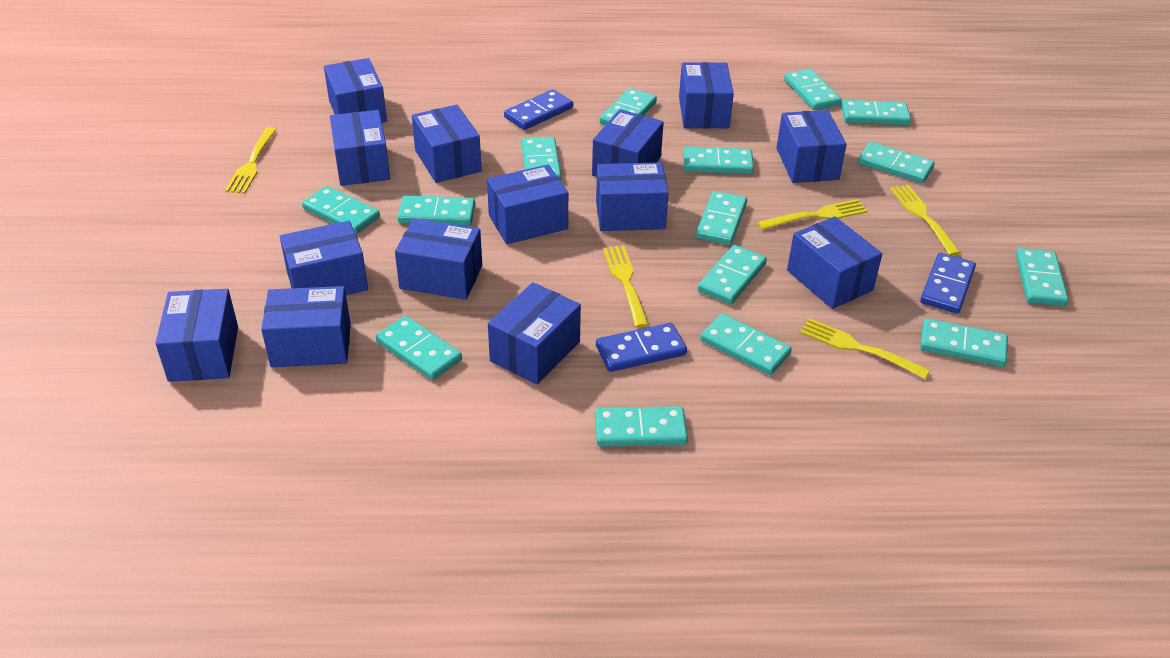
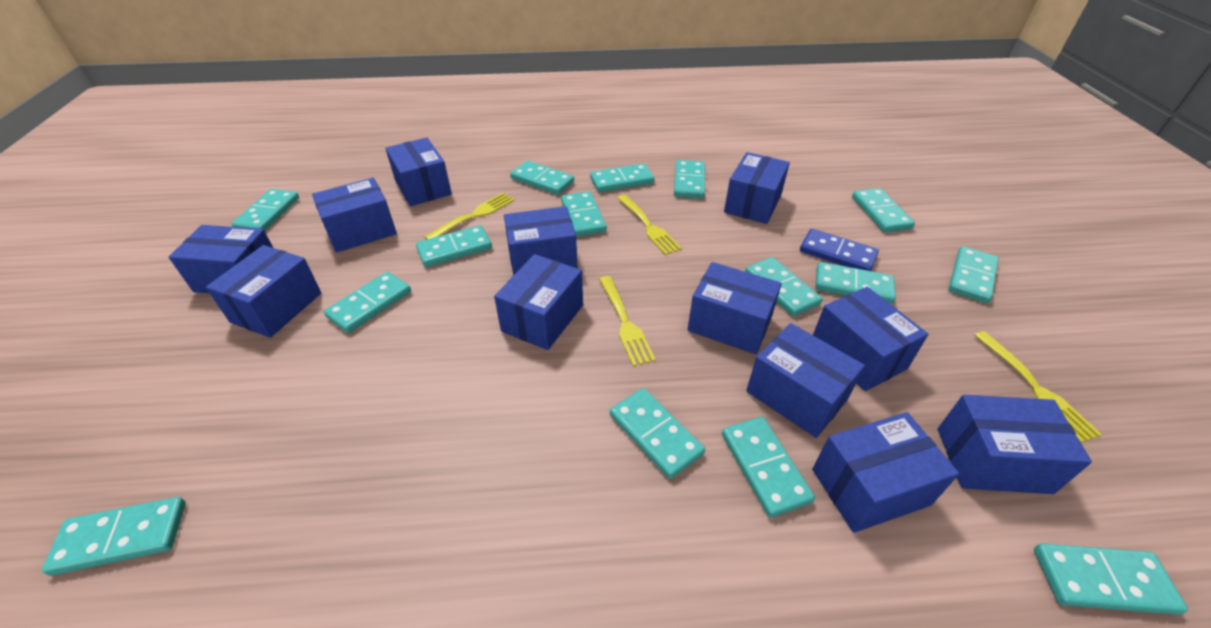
blue box: [155,289,238,382] [261,286,351,367] [280,221,368,295] [324,58,387,123] [330,110,390,186] [395,218,482,300] [412,105,482,183] [487,164,568,244] [488,282,581,385] [592,109,664,177] [596,162,669,231] [679,62,734,128] [776,110,847,183] [787,216,882,309] = 14 -> [169,225,273,294] [206,245,321,338] [312,178,397,253] [385,137,452,206] [494,254,583,350] [504,206,578,276] [688,262,782,354] [724,152,790,224] [746,323,865,438] [812,412,959,533] [813,287,928,391] [937,395,1092,494] = 12
blue domino: [504,89,573,130] [596,323,687,372] [920,253,976,314] = 3 -> [800,229,879,271] = 1
yellow fork: [225,127,277,194] [603,245,649,328] [757,199,867,230] [800,318,930,379] [890,185,961,256] = 5 -> [424,193,515,240] [599,276,656,367] [617,195,682,255] [974,331,1102,443] = 4

